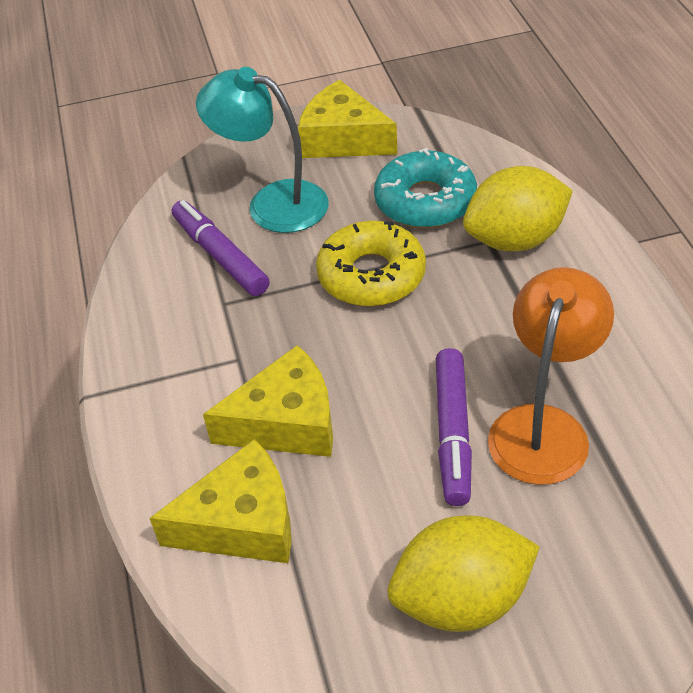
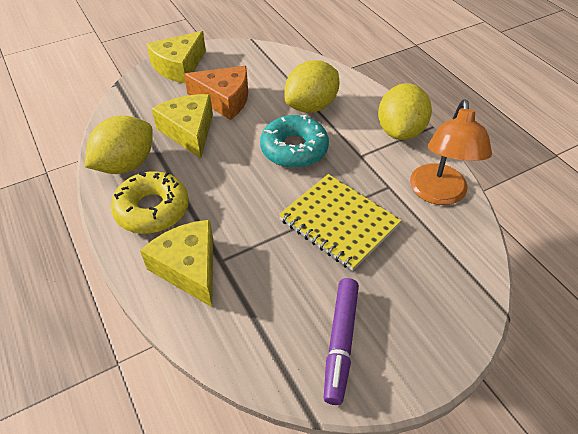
orange cheese: none = 0 -> [184,66,248,120] = 1
purple marker: [172,200,270,296] [436,348,472,506] = 2 -> [324,278,359,405] = 1
turquoise lamp: [196,67,329,233] = 1 -> none = 0
yellow lemon: [388,515,540,632] [463,166,573,251] = 2 -> [85,116,153,174] [284,60,339,113] [378,83,432,140] = 3
yellow notebook: none = 0 -> [279,174,402,271] = 1

